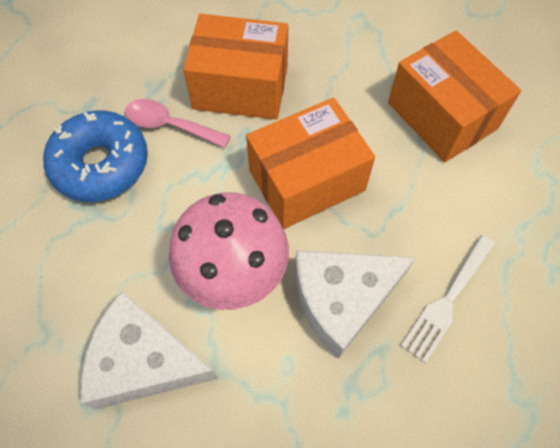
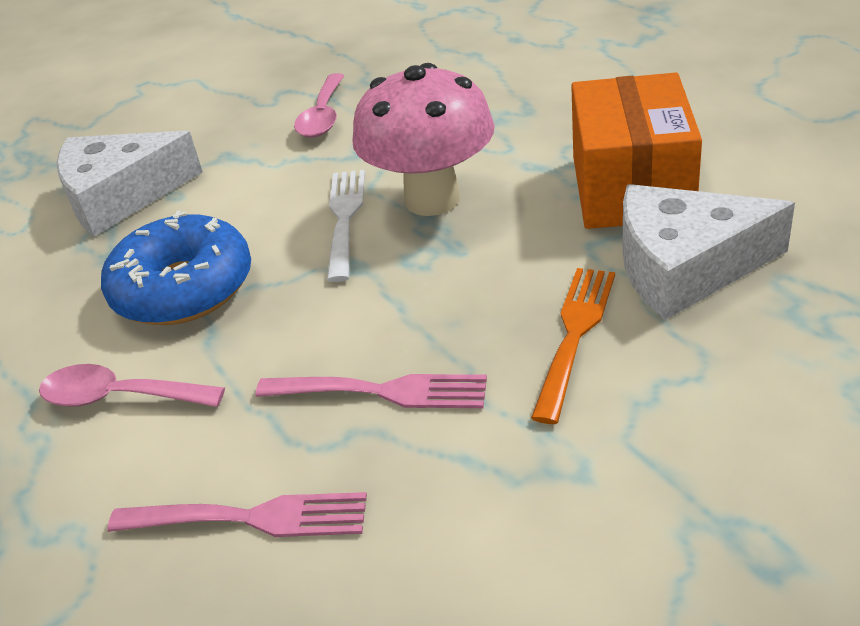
orange box: [183,14,288,120] [246,98,375,229] [388,31,521,162] = 3 -> [571,72,702,229] = 1
orange fork: none = 0 -> [531,268,615,424] = 1
pink fork: none = 0 -> [108,492,367,537] [255,374,487,408] = 2
pink spoon: [125,99,231,148] = 1 -> [39,364,225,407] [294,73,345,138] = 2

